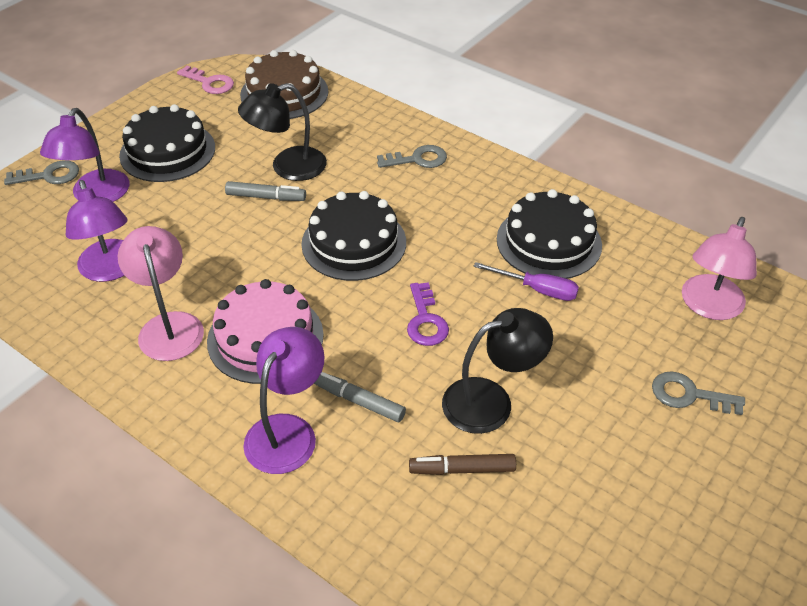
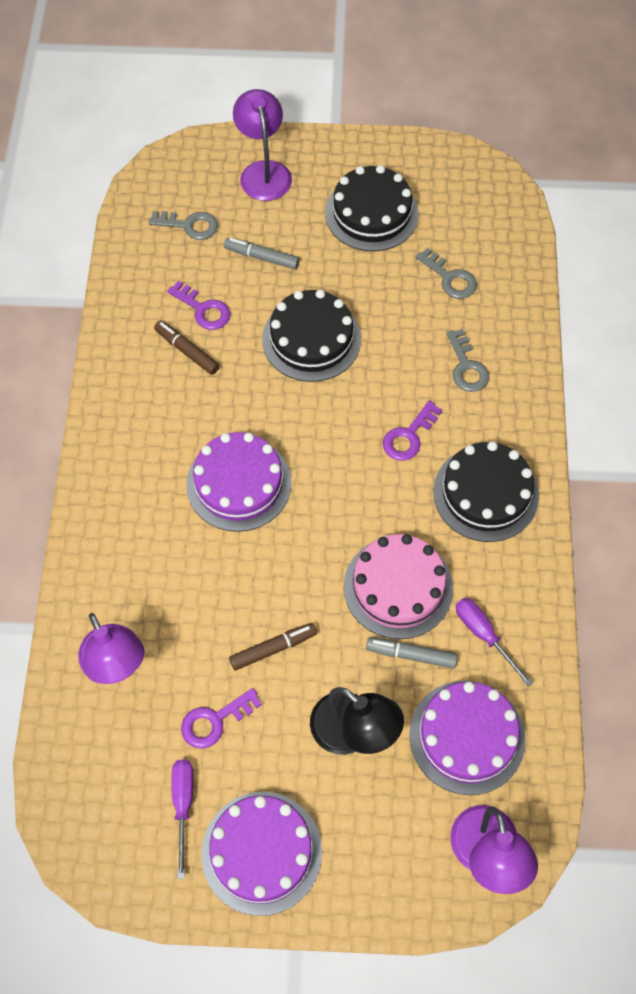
black lamp: [238,83,327,181] [442,308,553,434] = 2 -> [310,687,404,755] = 1
brown cake: [240,50,328,119] = 1 -> none = 0
brown marker: [409,454,516,475] = 1 -> [154,321,220,375] [229,623,317,670] = 2
pink key: [177,66,234,94] = 1 -> none = 0
pink lamp: [118,226,204,361] [682,217,757,320] = 2 -> none = 0
purple cake: none = 0 -> [186,432,292,532] [201,792,322,916] [409,681,526,795] = 3
purple key: [407,282,449,346] = 1 -> [167,281,231,330] [181,688,262,749] [383,401,442,461] = 3
purple screwdriver: [473,262,579,301] = 1 -> [171,759,193,879] [456,598,533,687] = 2

